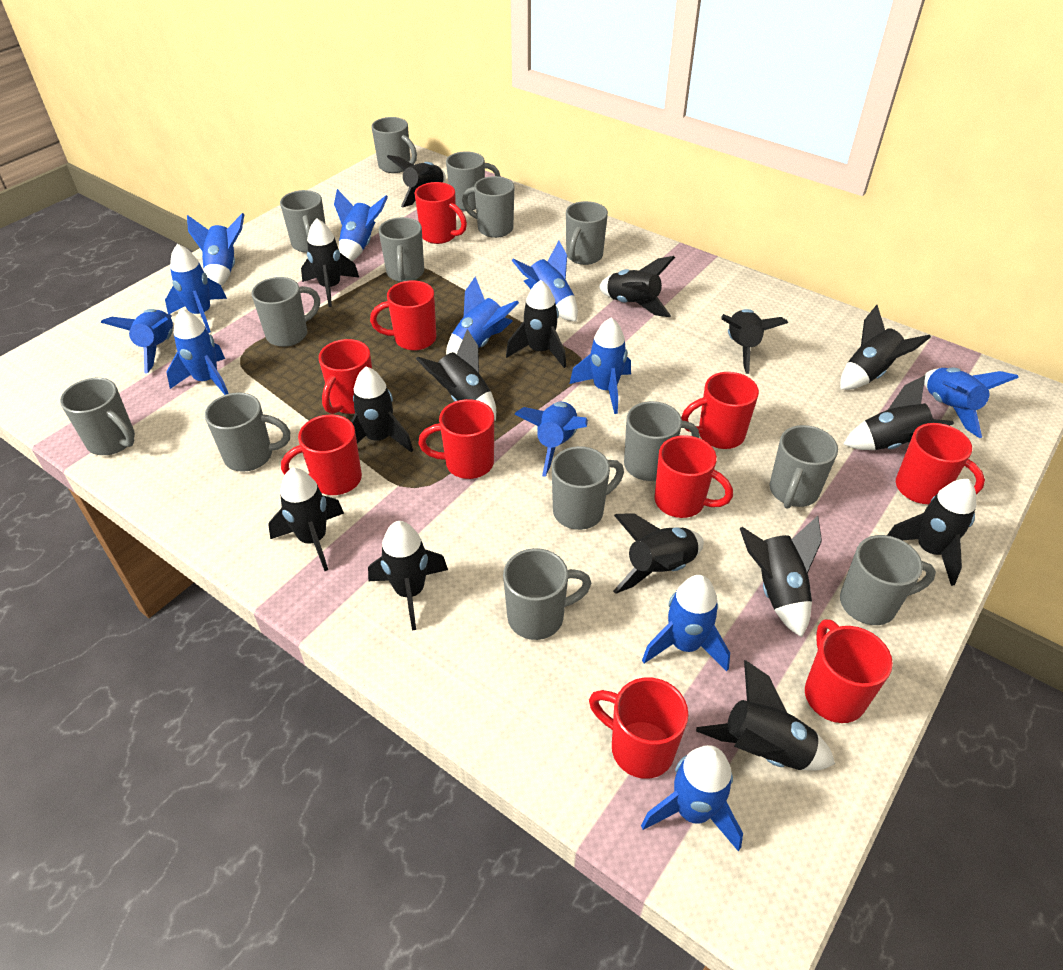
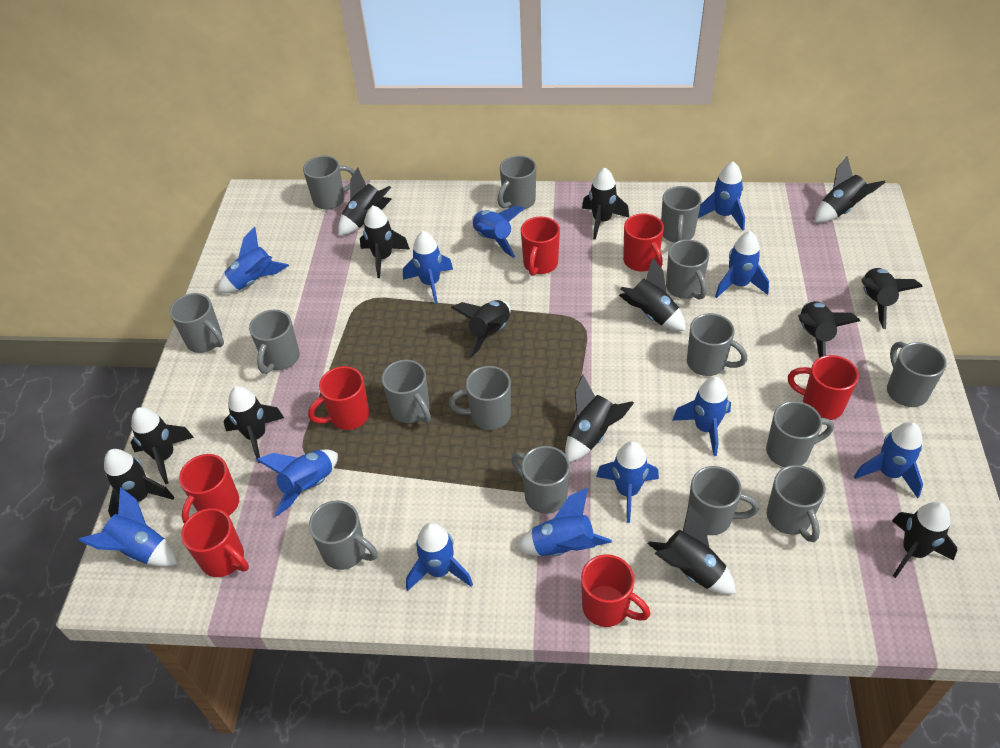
black rocket: [268,468,344,571] [301,218,359,307] [351,366,413,452] [368,521,448,631] [387,155,446,207] [416,329,496,421] [506,280,566,368] [599,256,675,317] [613,513,704,594] [696,660,835,770] [721,309,788,374] [740,516,822,637] [840,305,931,390] [843,376,954,450] [887,479,976,586] = 15 -> [104,449,174,517] [130,407,194,484] [223,386,284,463] [338,167,392,236] [360,206,410,278] [451,300,511,358] [565,375,634,462] [582,167,629,240] [619,257,686,331] [647,504,736,594] [798,301,860,357] [815,156,886,222] [861,268,923,329] [892,502,957,578] = 14
grey mug: [60,378,135,455] [205,392,290,472] [251,277,320,347] [280,190,326,253] [372,117,417,173] [379,217,424,282] [446,151,501,211] [462,176,514,238] [503,548,591,640] [552,446,624,530] [566,201,608,265] [624,401,699,481] [769,425,838,509] [840,535,936,625] = 14 -> [170,293,224,353] [249,310,300,374] [303,156,355,210] [309,500,378,570] [382,360,431,423] [449,366,511,430] [497,155,536,210] [511,446,570,514] [661,186,702,243] [666,239,709,300] [687,313,747,376] [688,466,759,535] [766,401,834,467] [767,465,826,542] [887,342,947,407] = 15
red mug: [281,415,362,495] [319,339,372,414] [370,280,436,351] [414,182,467,244] [418,399,494,479] [589,677,688,779] [654,435,733,518] [681,372,759,449] [805,619,893,723] [896,423,985,504] = 10 -> [179,454,239,524] [181,508,249,577] [308,366,370,430] [521,216,560,276] [581,555,651,627] [623,213,664,271] [788,355,859,420] = 7

